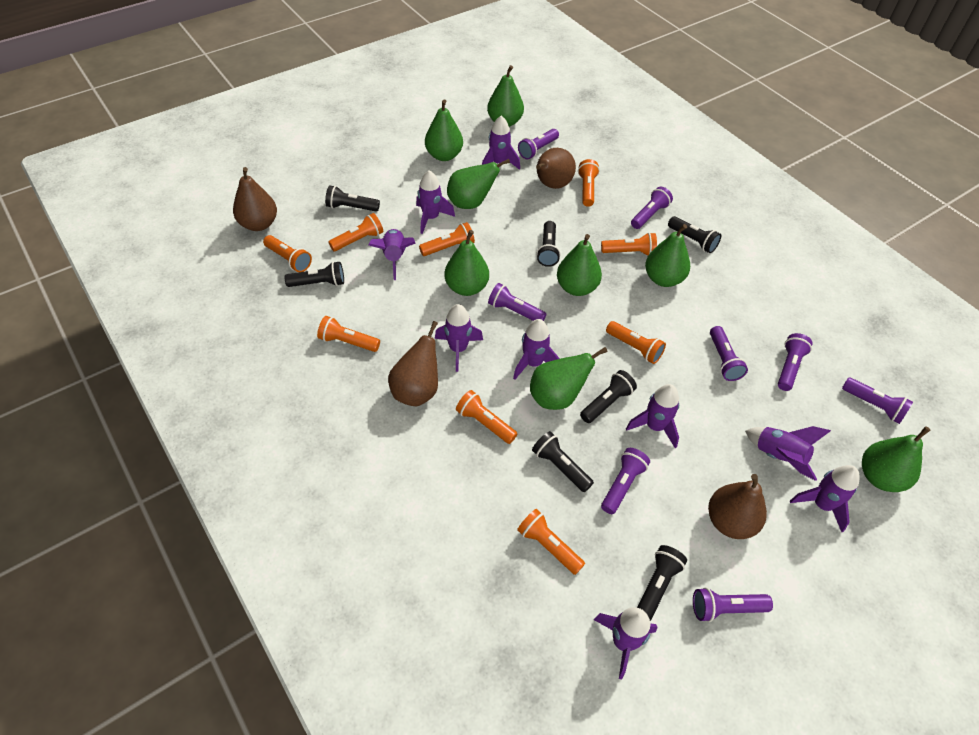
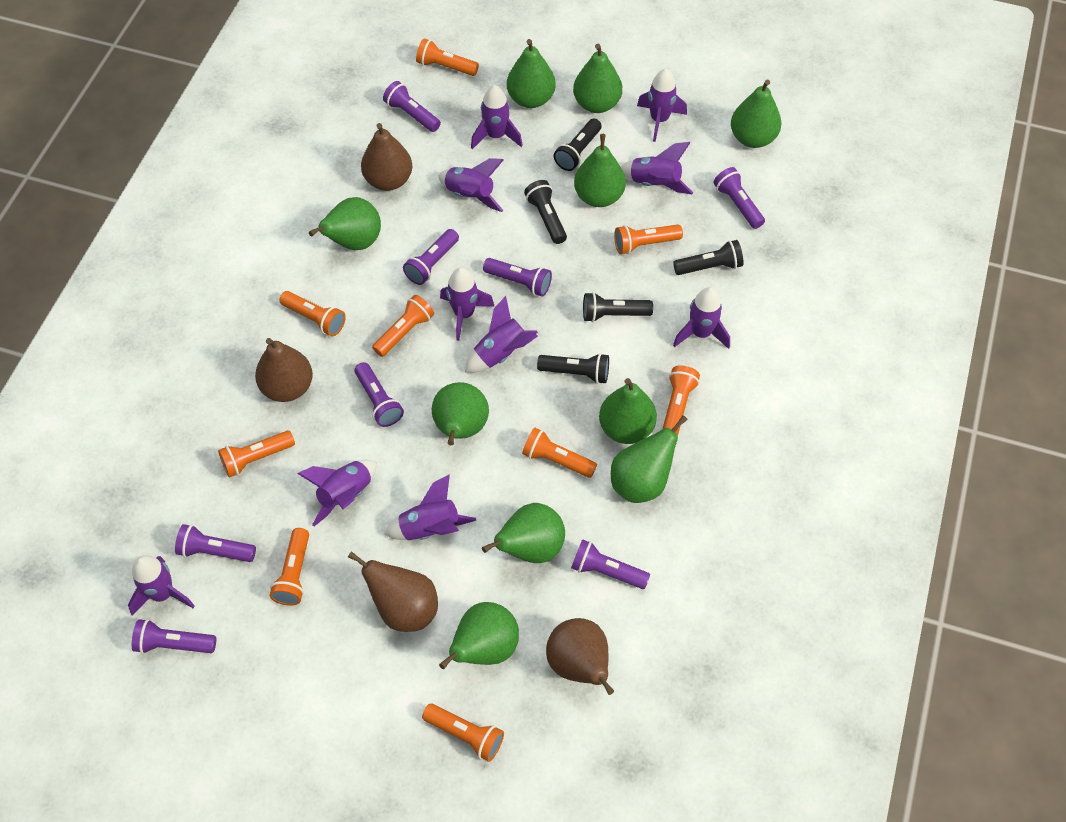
black flashlight: [284,261,344,287] [325,185,380,212] [532,431,594,492] [537,221,560,267] [580,370,637,423] [637,545,687,621] [668,216,721,253] = 7 -> [524,180,567,244] [537,353,609,384] [554,119,602,171] [583,292,653,322] [673,240,743,275] = 5
green pear: [425,99,463,161] [445,230,489,296] [447,159,510,209] [487,65,524,127] [530,347,608,410] [557,234,602,296] [645,224,690,287] [862,426,930,492] = 8 -> [309,197,381,250] [432,382,489,445] [439,602,519,669] [482,503,565,563] [507,39,556,108] [573,44,622,113] [574,134,626,207] [599,378,657,444] [611,415,688,503] [731,80,782,148] = 10
purple rocket: [369,229,416,280] [416,170,455,234] [435,304,483,372] [482,116,520,170] [513,319,560,380] [594,607,658,679] [626,384,679,448] [745,426,831,481] [790,465,859,532] = 9 -> [128,555,195,615] [297,460,376,526] [384,474,476,540] [438,158,504,212] [440,267,495,341] [465,296,538,373] [471,85,523,149] [621,142,693,195] [637,69,687,142] [673,287,730,349] = 10

